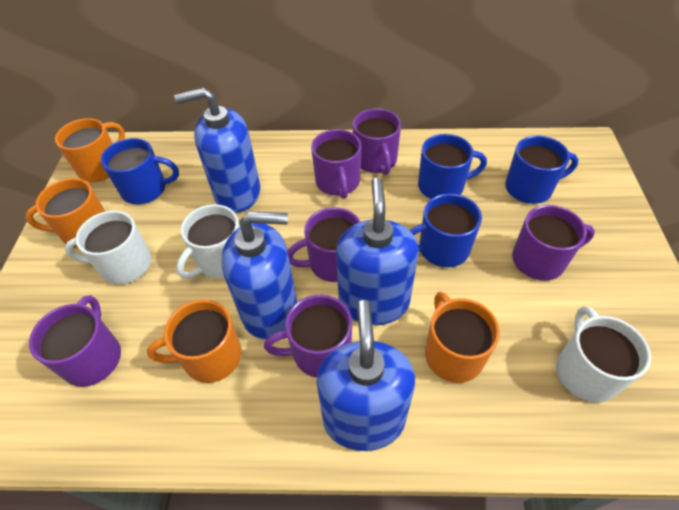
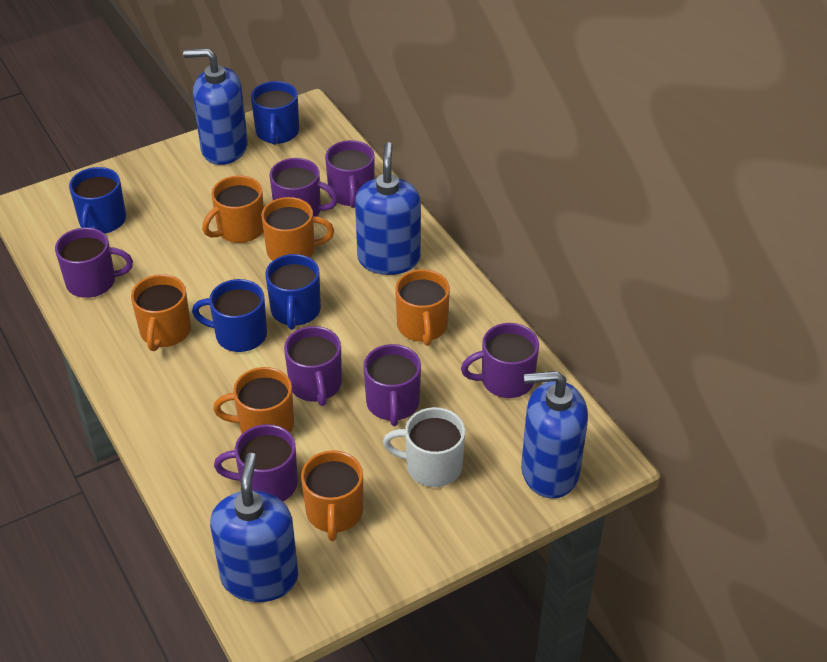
orange mug: [25,178,105,248] [55,118,125,182] [147,300,241,383] [425,292,500,383] = 4 -> [131,274,191,351] [202,176,264,243] [213,367,294,434] [261,197,334,261] [301,450,363,541] [395,269,450,346] = 6
purple mug: [29,295,121,387] [264,295,352,378] [288,207,361,282] [311,129,362,199] [353,108,401,175] [512,205,595,281] = 6 -> [55,227,133,298] [214,424,298,501] [270,158,338,217] [284,326,342,406] [325,140,375,208] [363,344,421,426] [461,323,539,398] = 7
white mug: [64,211,151,284] [176,204,240,279] [556,306,651,403] = 3 -> [383,407,465,487] = 1

